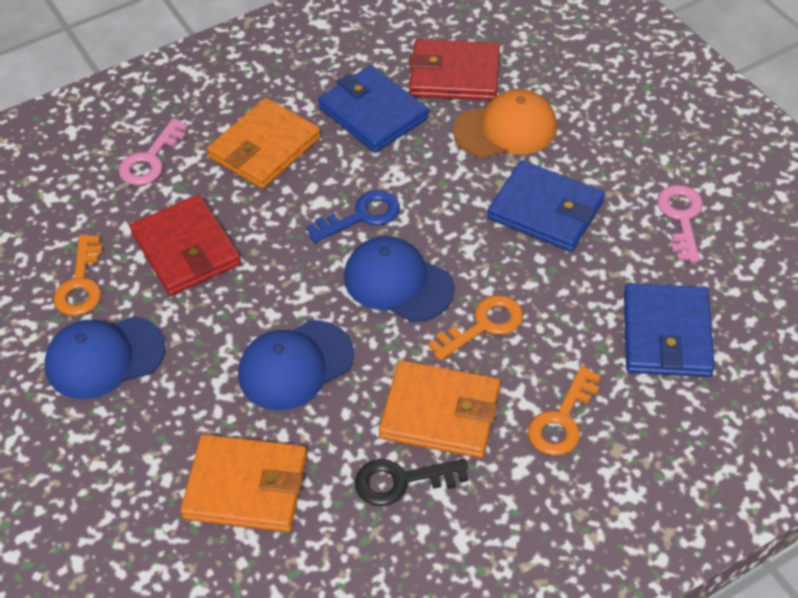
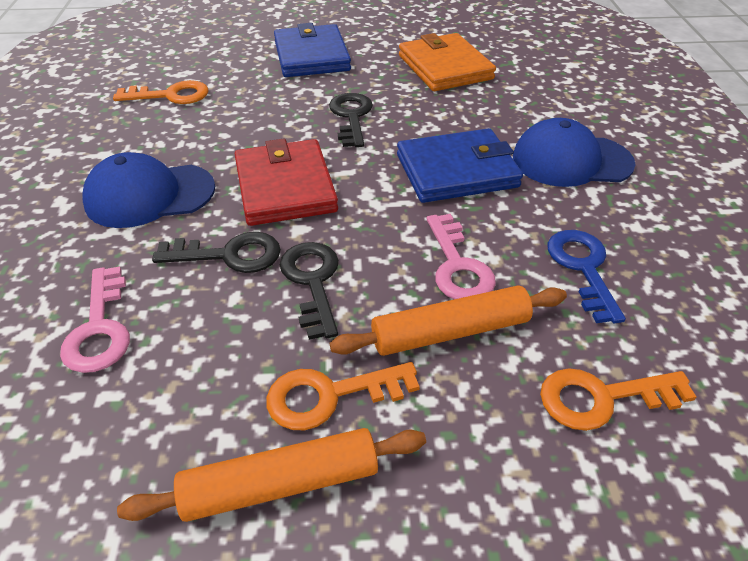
black key: [355,459,469,506] = 1 -> [152,232,281,273] [280,242,339,340] [329,93,373,147] = 3
blue cap: [45,316,166,399] [238,320,354,410] [344,236,455,322] = 3 -> [82,152,215,228] [513,118,636,187] = 2
blue wallet: [318,65,429,153] [487,160,605,252] [624,283,715,377] = 3 -> [274,23,351,77] [397,128,523,203] = 2
orange cap: [453,89,557,158] = 1 -> none = 0
orange rolling pin: none = 0 -> [117,428,426,522] [330,285,567,356] = 2
orange wallet: [180,434,307,532] [207,98,321,189] [379,360,500,458] = 3 -> [399,33,496,91] = 1
red wallet: [130,195,241,296] [409,39,500,100] = 2 -> [235,139,338,226] = 1

